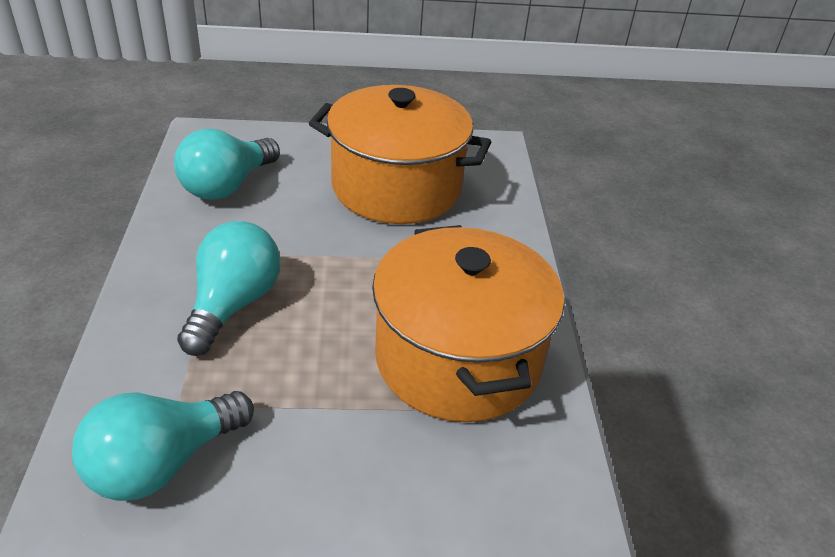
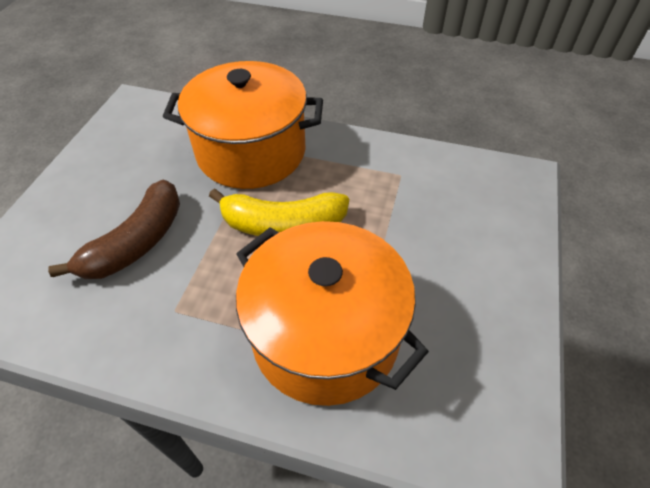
brown banana: none = 0 -> [48,180,180,279] = 1
turquoise light bulb: [72,391,254,501] [174,128,280,200] [177,221,281,356] = 3 -> none = 0
yellow banana: none = 0 -> [209,188,349,236] = 1

